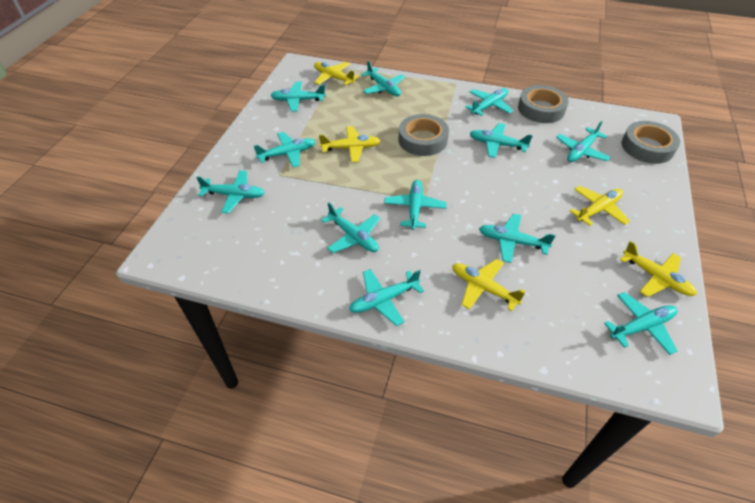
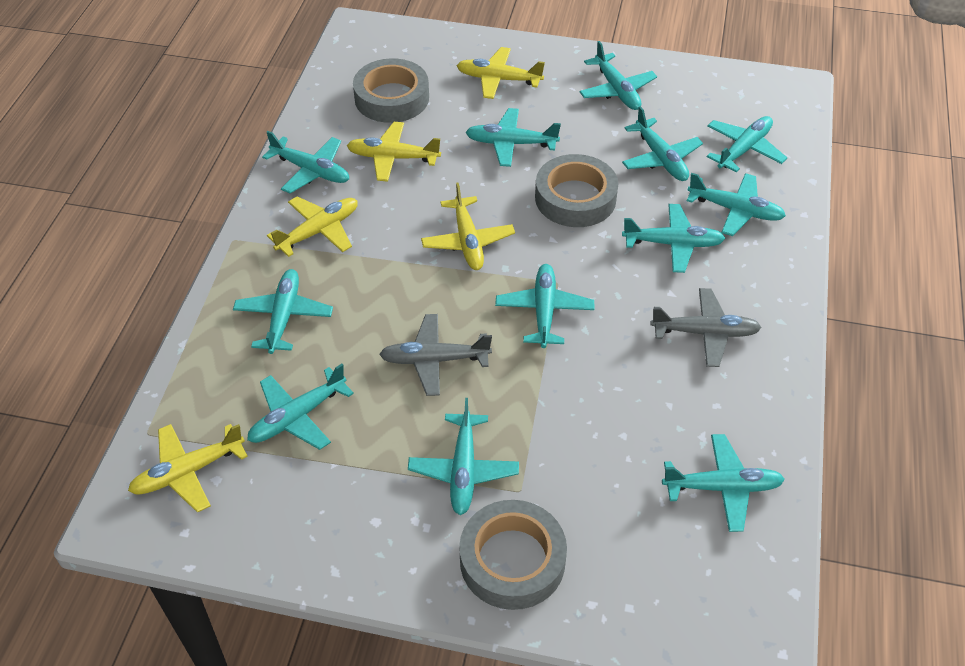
grey plane: none = 0 -> [379,314,492,396] [650,288,762,367] = 2

